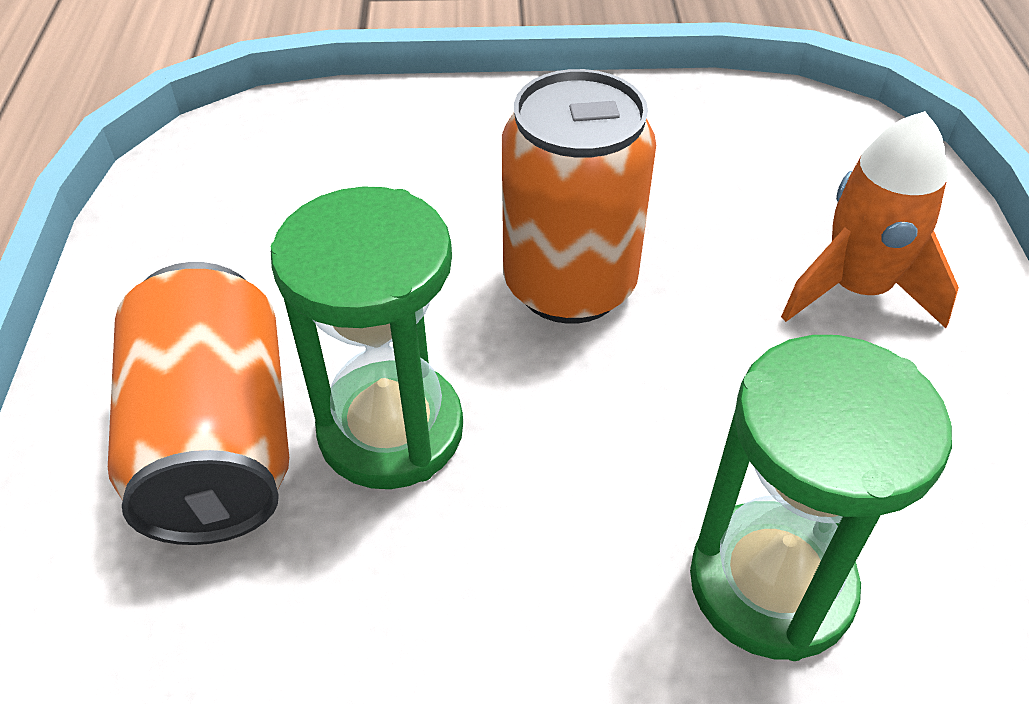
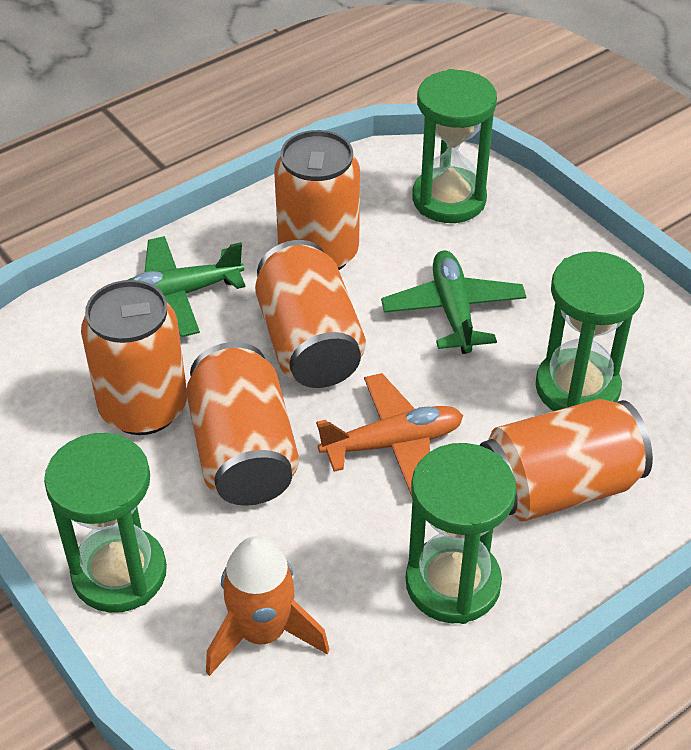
green hourglass: [271,186,463,489] [690,335,952,661] = 2 -> [44,433,167,613] [406,443,517,624] [412,69,497,223] [536,251,644,411] = 4
green plane: none = 0 -> [128,236,246,337] [381,250,526,354] = 2
orange can: [108,262,289,545] [502,69,656,324] = 2 -> [81,280,187,435] [186,342,299,506] [255,240,366,388] [274,130,360,270] [480,399,653,522] = 5
orange plane: none = 0 -> [316,373,463,496] = 1

